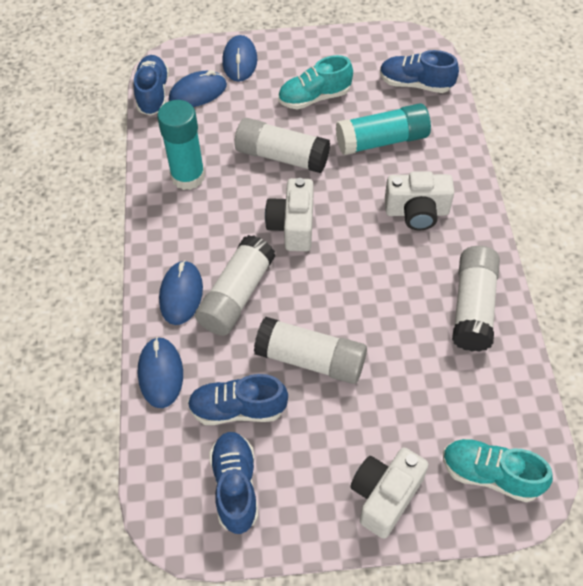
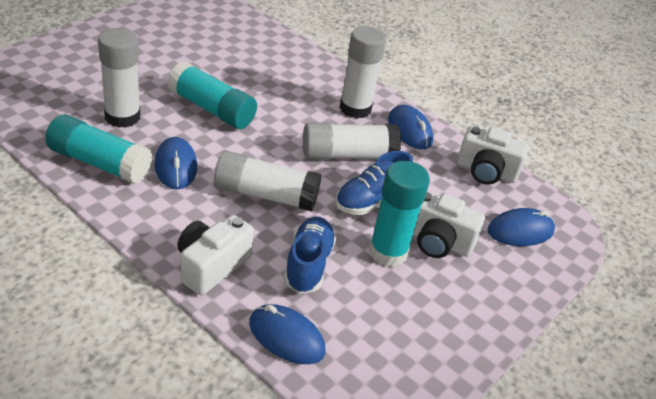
blue shoe: [134,55,169,116] [188,374,288,425] [209,432,258,534] [380,50,459,93] = 4 -> [284,217,336,294] [335,151,413,215] = 2
turquoise glue stick: [157,100,205,190] [336,103,431,155] = 2 -> [45,114,152,184] [167,61,257,129] [369,161,430,267] = 3
turquoise shoe: [278,55,353,109] [443,438,553,502] = 2 -> none = 0

